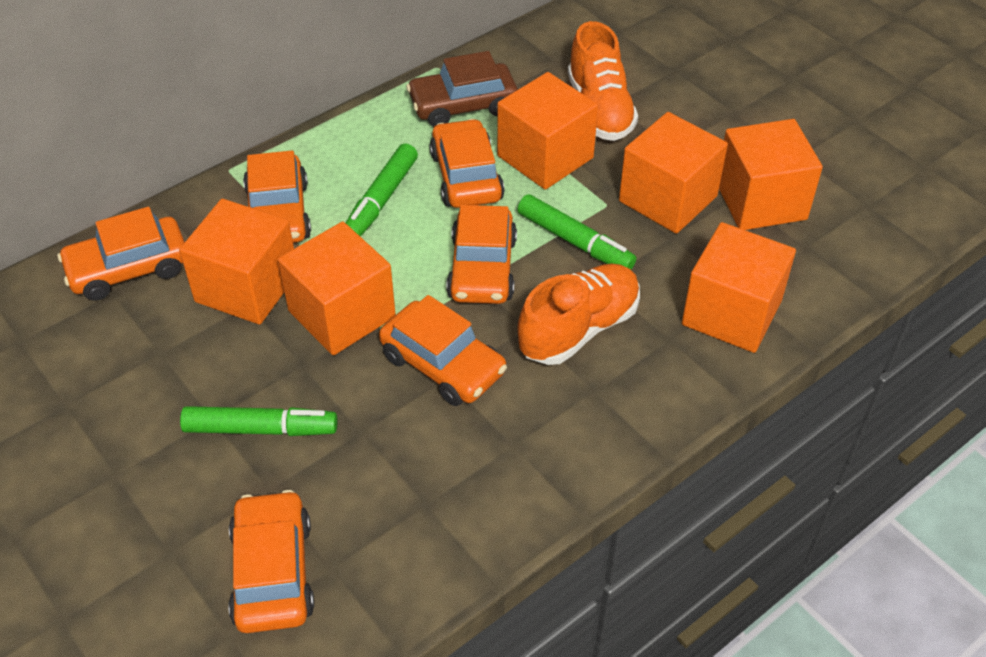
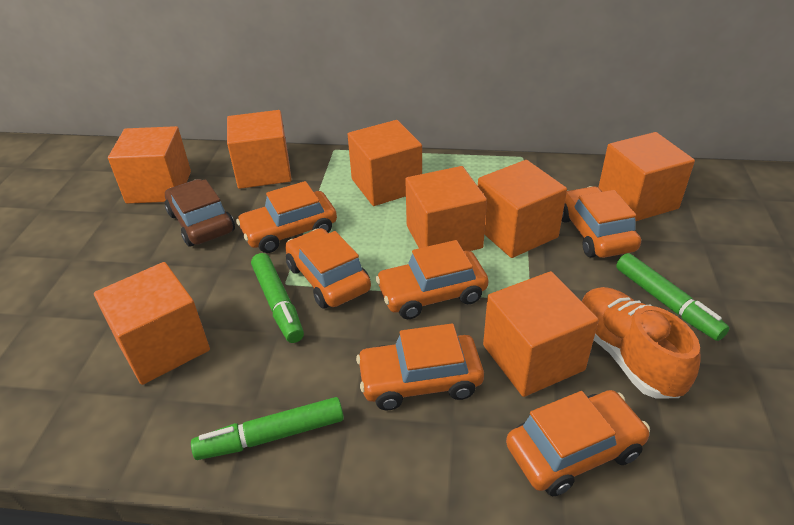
orange cube: [179,199,294,325] [278,222,396,355] [497,72,598,190] [619,112,728,234] [682,222,796,353] [719,119,823,230] = 6 -> [94,262,210,385] [108,126,191,204] [227,110,292,189] [348,120,422,206] [405,166,487,251] [478,160,567,258] [483,271,599,397] [598,132,695,221] = 8
orange shoe: [517,264,640,365] [568,21,638,141] = 2 -> [582,287,701,398] = 1

